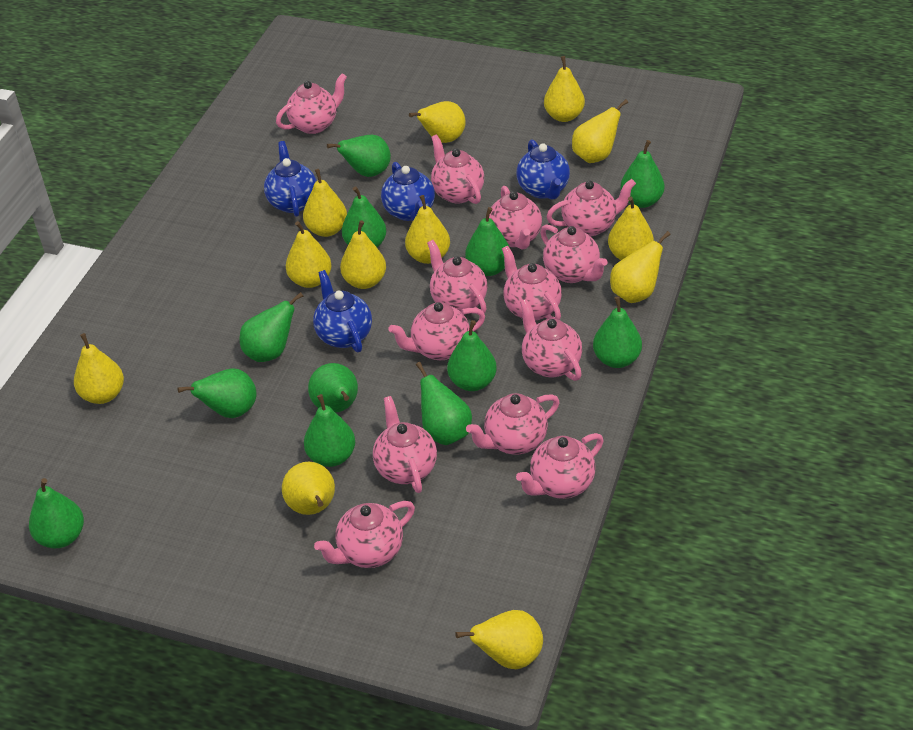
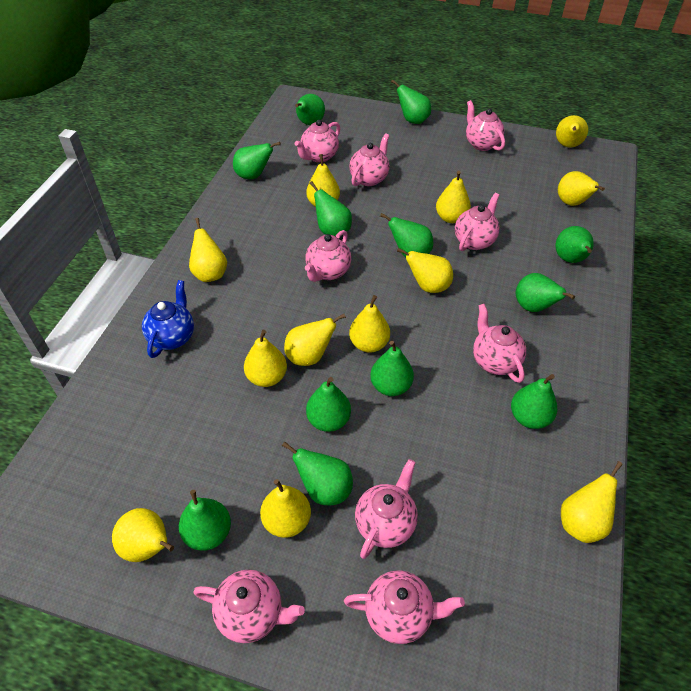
blue teapot: [264,141,317,217] [313,270,372,352] [381,162,435,221] [516,140,570,200] = 4 -> [142,280,194,358] = 1
pink teapot: [276,73,347,134] [314,501,415,568] [373,396,437,493] [388,302,485,360] [427,240,487,314] [431,134,484,204] [466,393,560,455] [489,186,542,250] [502,246,562,321] [516,433,604,499] [520,299,582,381] [540,224,608,283] [546,179,636,236] = 13 -> [193,570,305,643] [295,120,340,163] [305,230,351,282] [344,570,465,644] [349,133,389,186] [355,459,418,559] [455,193,500,251] [466,100,505,151] [473,304,526,383] = 9

